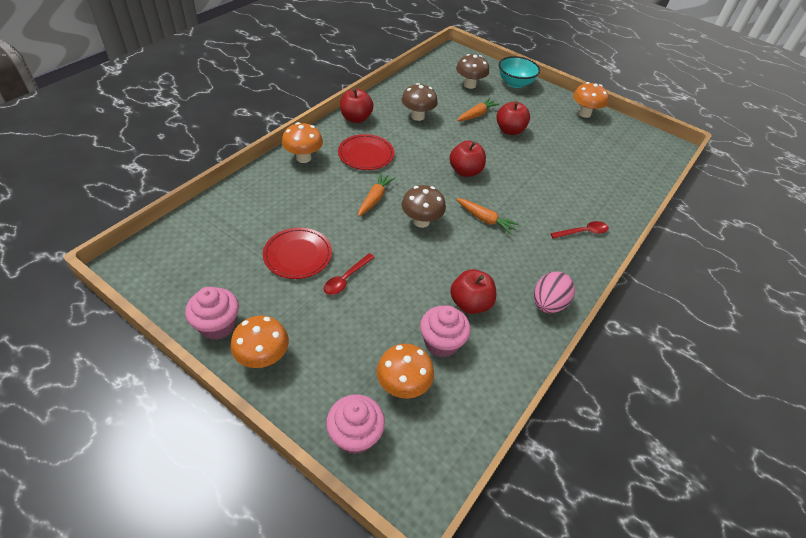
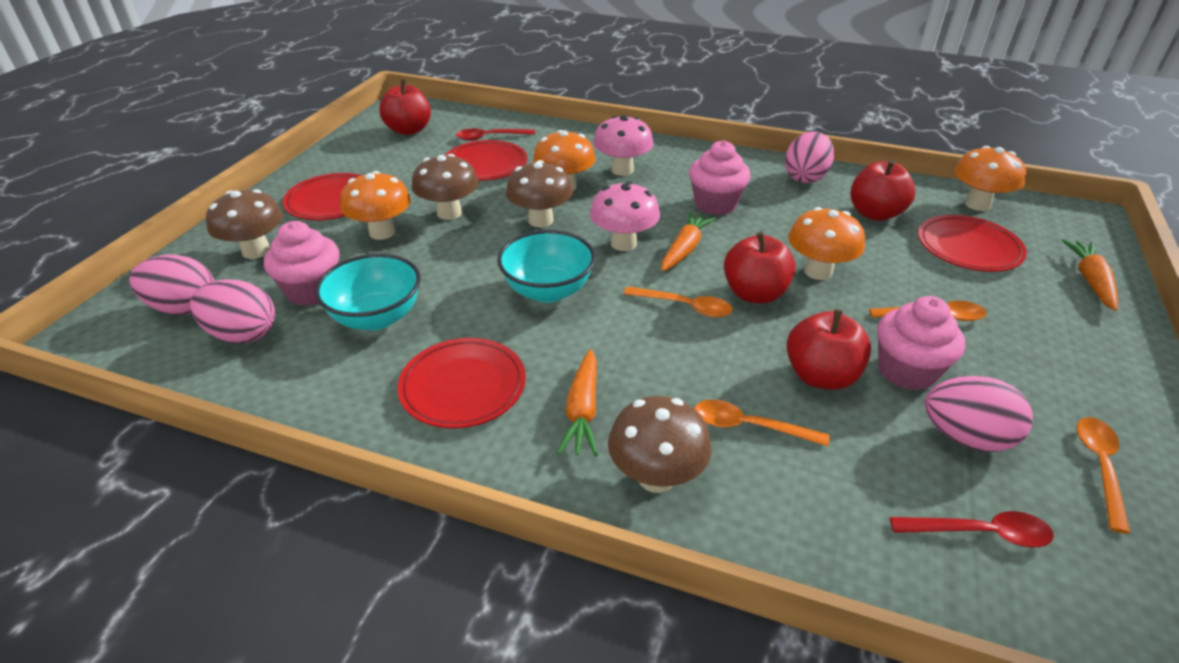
brown mushroom: [401,83,438,121] [402,185,446,228] [456,54,489,89] = 3 -> [206,189,283,259] [412,154,479,220] [506,160,573,227] [608,396,712,493] = 4
orange spoon: none = 0 -> [624,286,733,318] [694,400,830,446] [869,301,987,321] [1077,417,1130,534] = 4
pink egg: [534,271,575,313] = 1 -> [129,254,214,315] [190,279,275,343] [785,131,834,183] [925,376,1033,452] = 4
pink mushroom: none = 0 -> [590,181,660,251] [593,115,653,176] = 2
red plate: [263,227,332,279] [338,134,394,170] = 2 -> [283,173,362,220] [397,338,526,428] [445,140,527,181] [918,215,1027,272] = 4
turquoise bowl: [499,56,540,88] = 1 -> [315,254,421,330] [497,230,596,303] = 2

